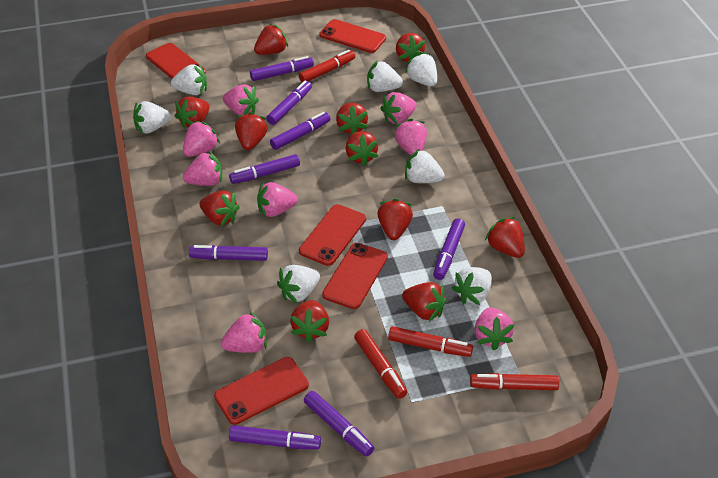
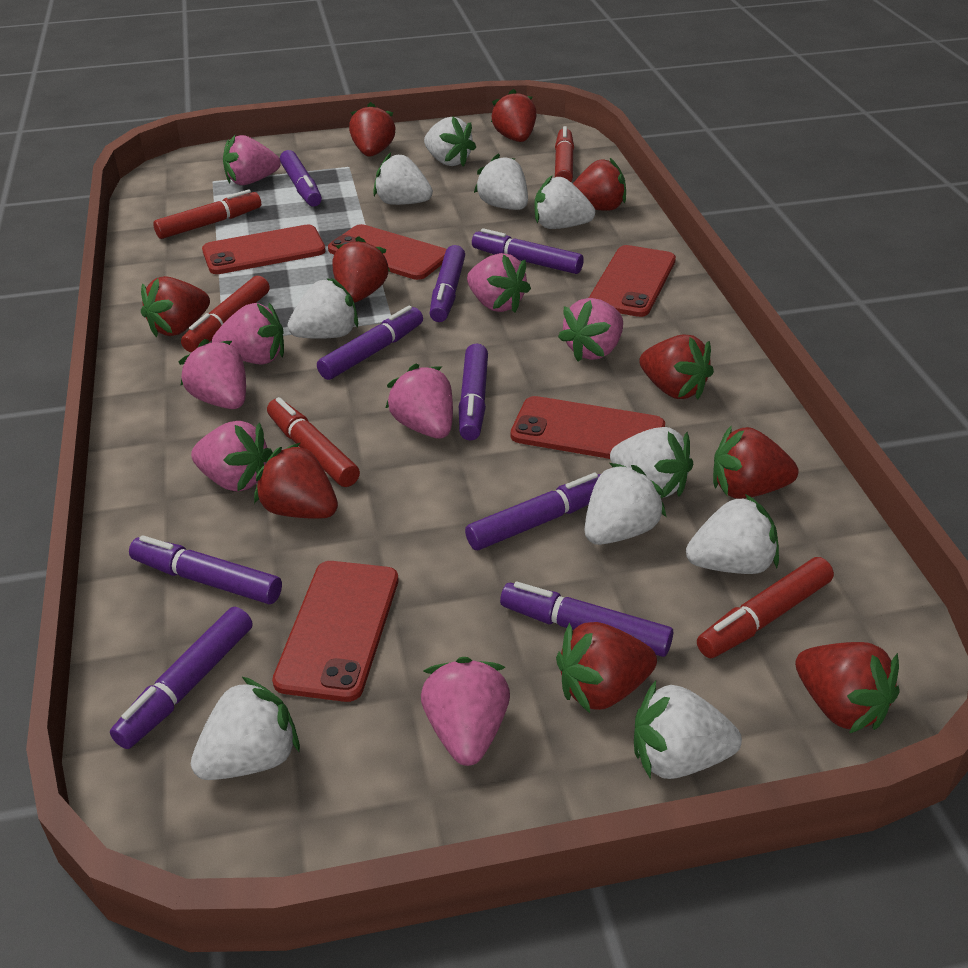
purple marker: [189,245,268,261] [229,154,300,184] [229,425,321,450] [250,56,314,81] [266,81,312,125] [270,112,331,150] [304,391,374,457] [433,218,465,280] = 8 -> [110,607,252,749] [129,535,282,604] [280,150,322,206] [317,306,423,380] [430,245,465,322] [459,343,488,440] [465,473,601,550] [472,228,584,274] [500,582,673,657] = 9
red marker: [299,50,355,83] [354,329,407,399] [388,326,473,357] [470,373,559,390] = 4 -> [153,189,261,239] [181,276,270,352] [267,397,360,487] [555,126,574,182] [697,557,834,658] = 5
red strawberry: [175,97,210,129] [199,190,240,226] [235,112,268,150] [254,24,288,55] [290,300,329,342] [336,103,368,135] [346,131,378,166] [377,198,413,240] [396,33,425,62] [402,282,447,322] [485,217,525,258] = 11 -> [141,276,210,338] [254,443,338,519] [333,236,390,303] [349,102,396,157] [491,89,536,142] [556,622,657,713] [573,158,626,211] [639,334,714,399] [713,425,799,499] [795,642,900,733] = 10
white strawberry: [133,101,171,133] [171,64,207,95] [277,265,320,303] [367,61,403,92] [405,53,437,86] [405,149,444,183] [452,267,492,305] = 7 -> [191,676,300,780] [288,278,358,339] [373,153,433,205] [424,117,476,167] [474,154,528,210] [535,175,595,229] [585,463,667,545] [610,427,693,498] [634,681,742,779] [686,494,779,574] = 10

